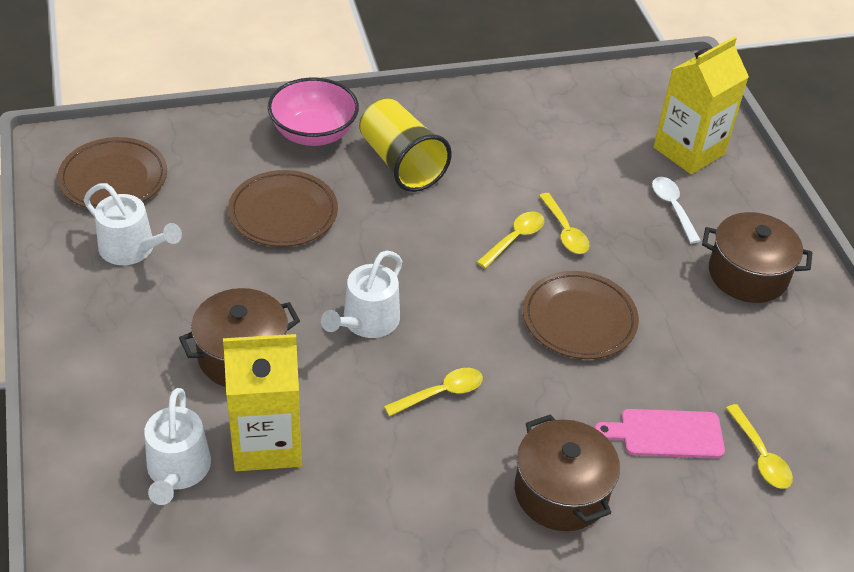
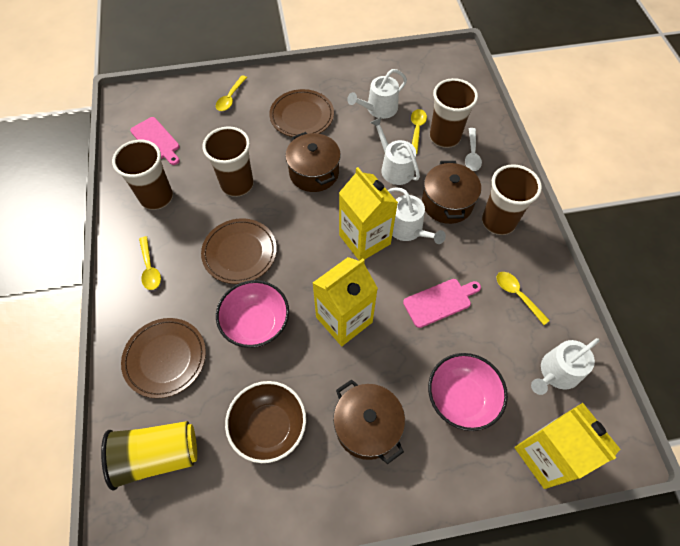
brown bowl: none = 0 -> [225,381,306,463] = 1
brown cup: none = 0 -> [112,140,173,210] [202,126,254,197] [430,78,478,148] [482,164,542,235] = 4
pink bowl: [268,77,359,146] = 1 -> [216,280,289,348] [428,353,508,431] = 2
pink cutting board: [594,409,725,458] = 1 -> [130,117,180,165] [403,279,481,328] = 2
white watering can: [84,183,182,265] [144,388,211,505] [321,251,402,338] = 3 -> [347,69,407,119] [370,117,420,185] [388,187,446,244] [531,338,600,395] = 4
yellow carton: [223,334,302,471] [653,36,749,174] = 2 -> [313,257,378,346] [339,167,398,261] [514,403,620,489] = 3

